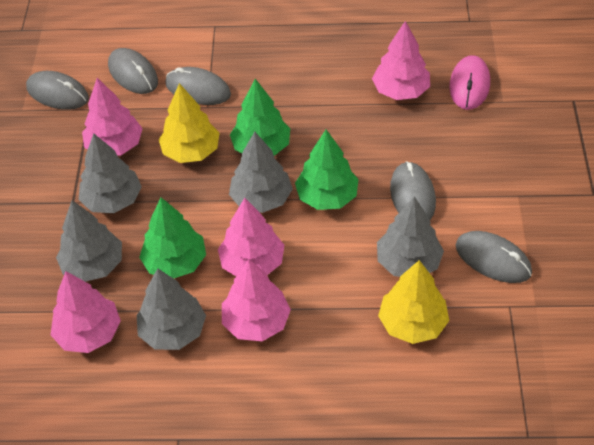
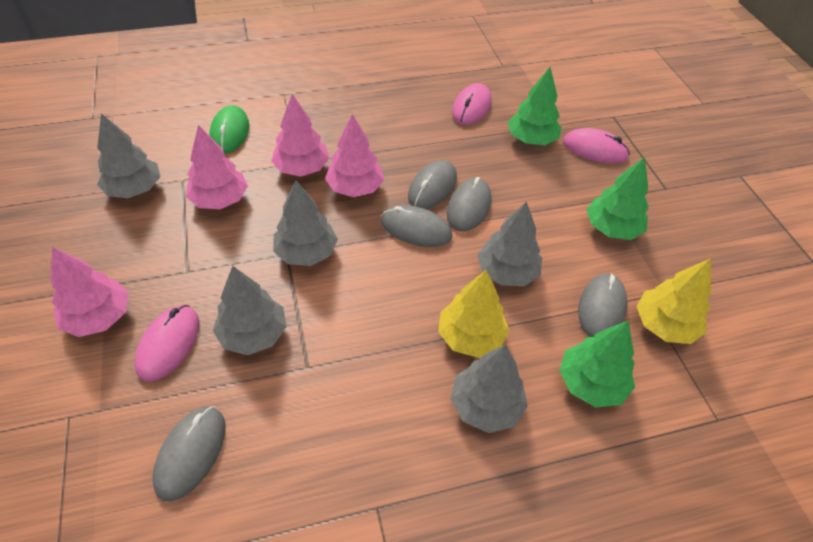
green mouse: none = 0 -> [209,105,249,154] = 1
pink mouse: [449,55,490,110] = 1 -> [134,305,199,382] [452,83,492,125] [563,128,630,163] = 3
pink tree: [51,271,121,353] [82,78,143,156] [218,198,284,276] [222,259,291,341] [372,21,430,100] = 5 -> [50,247,129,337] [186,125,248,209] [271,94,329,177] [325,114,384,197] = 4

